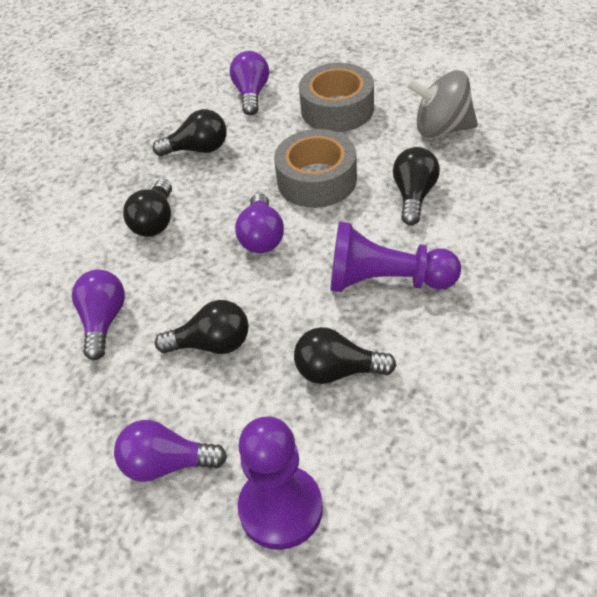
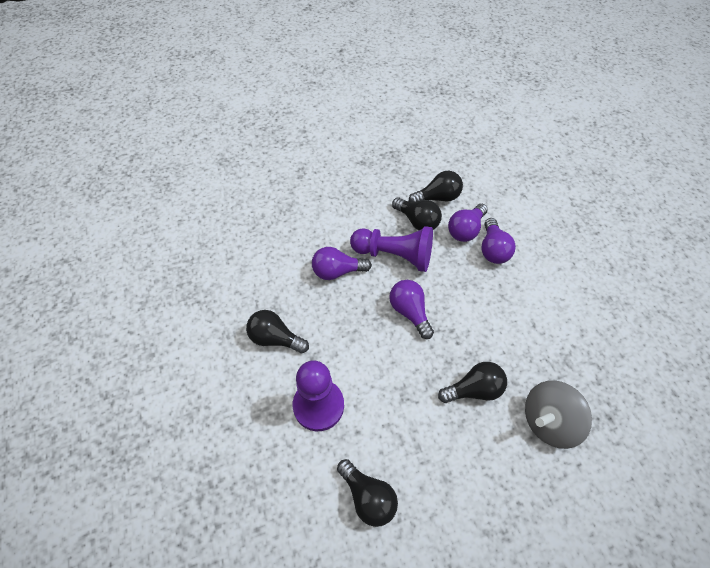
grey tape: [274,129,357,208] [299,63,374,132] = 2 -> none = 0

